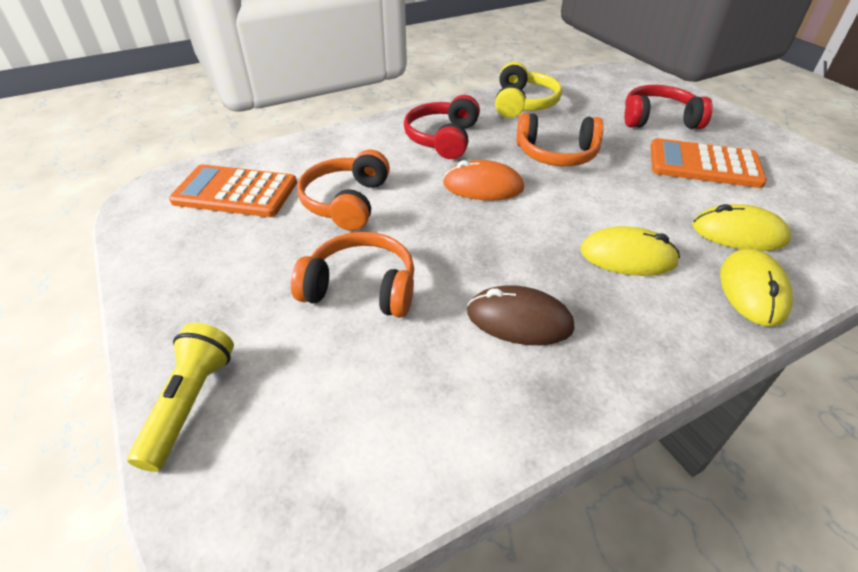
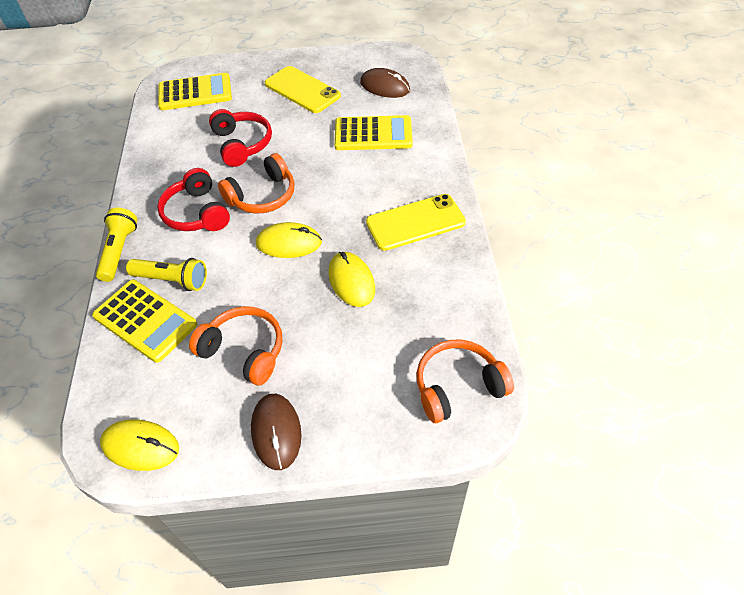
brown mouse: [467,285,575,345] = 1 -> [251,394,301,470] [360,68,410,98] = 2
orange calculator: [169,164,297,217] [650,138,767,188] = 2 -> none = 0
orange mouse: [443,160,524,201] = 1 -> none = 0
yellow calculator: none = 0 -> [92,280,197,363] [158,73,232,110] [334,115,413,150] = 3
yellow flashlight: [128,323,234,472] = 1 -> [96,208,138,282] [126,258,207,291] = 2
yellow headphones: [495,62,562,118] = 1 -> none = 0
yellow phone: none = 0 -> [265,66,341,113] [366,194,466,251] = 2

